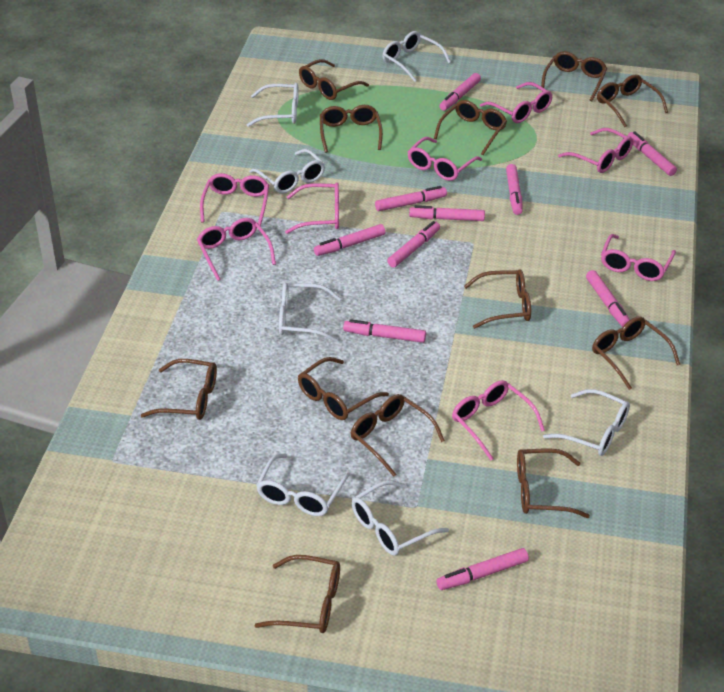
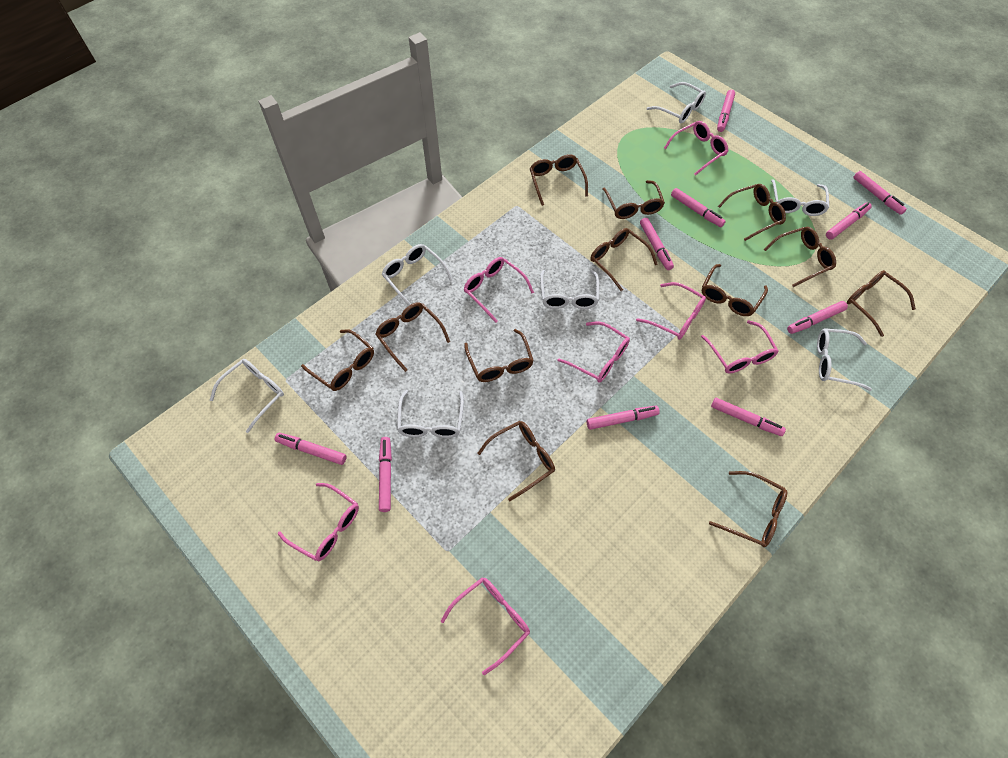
pink glasses: [197,218,276,281] [200,173,269,226] [285,183,339,234] [408,137,482,181] [452,380,545,460] [480,82,553,123] [558,128,633,173] [601,234,676,281] = 8 -> [278,483,359,561] [441,577,530,675] [464,257,534,323] [557,321,630,383] [636,282,706,340] [664,121,728,176] [701,320,778,374] = 7

